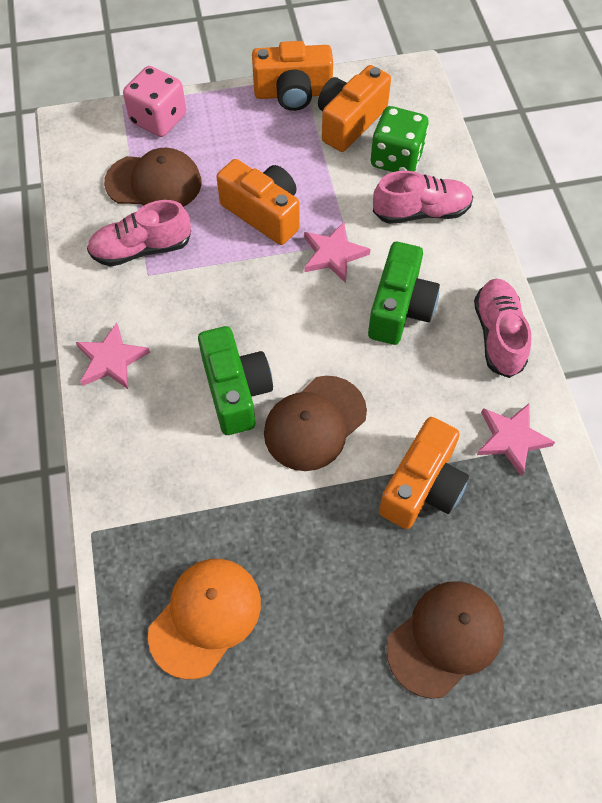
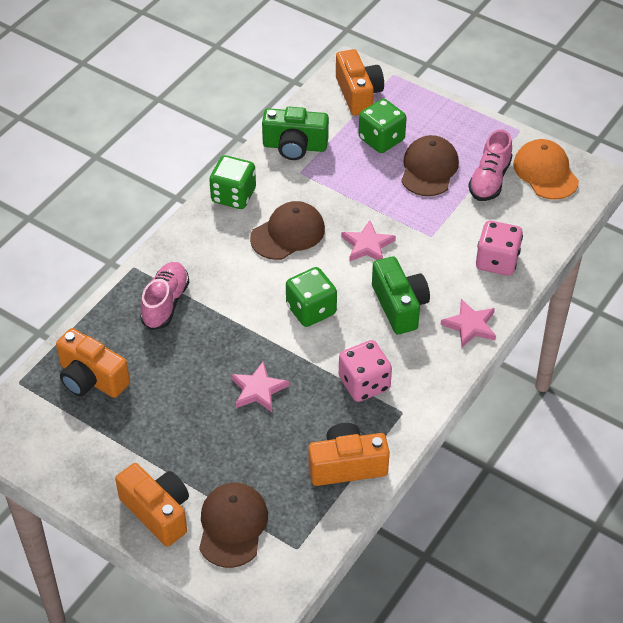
green dice: [371,106,429,172] = 1 -> [209,155,256,209] [286,267,337,327] [359,99,407,153] = 3
pink dice: [123,66,186,137] = 1 -> [339,340,392,402] [476,221,523,276] = 2
pink shoe: [87,200,191,266] [373,171,473,224] [474,279,531,378] = 3 -> [140,262,189,330] [468,129,512,201] = 2

